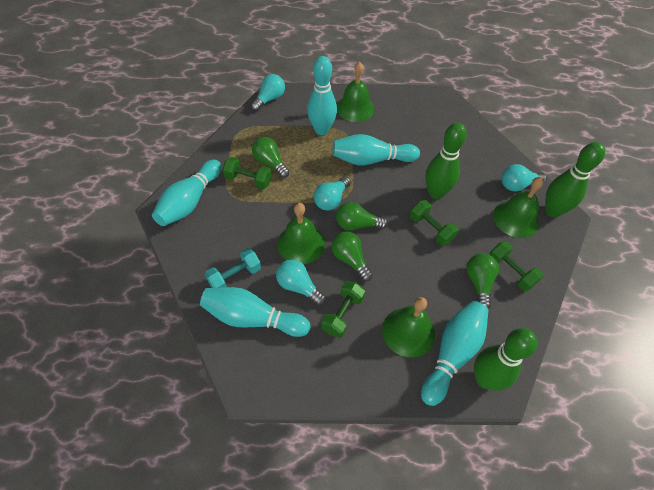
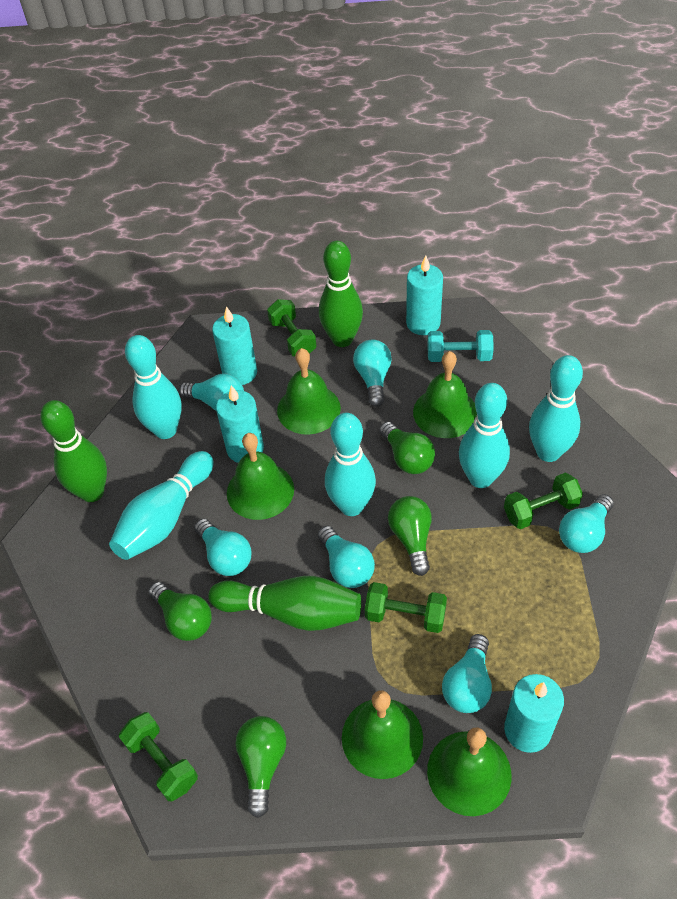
green bell: [277,203,325,264] [337,61,375,122] [382,297,435,358] [493,177,544,238] = 4 -> [227,433,294,520] [277,348,341,435] [342,690,423,779] [413,351,477,438] [427,728,511,816] = 5
turquoise candle: none = 0 -> [212,306,257,385] [216,385,264,463] [406,256,443,335] [504,674,564,753] = 4
turquoise light bulb: [251,74,285,111] [276,259,326,305] [314,176,351,211] [502,164,547,192] = 4 -> [179,373,244,410] [194,519,251,576] [318,526,375,588] [353,340,392,407] [442,634,492,713] [559,494,614,553] = 6

